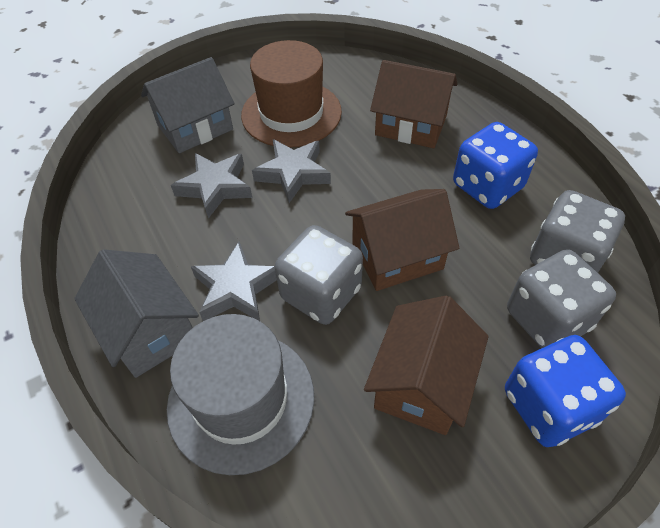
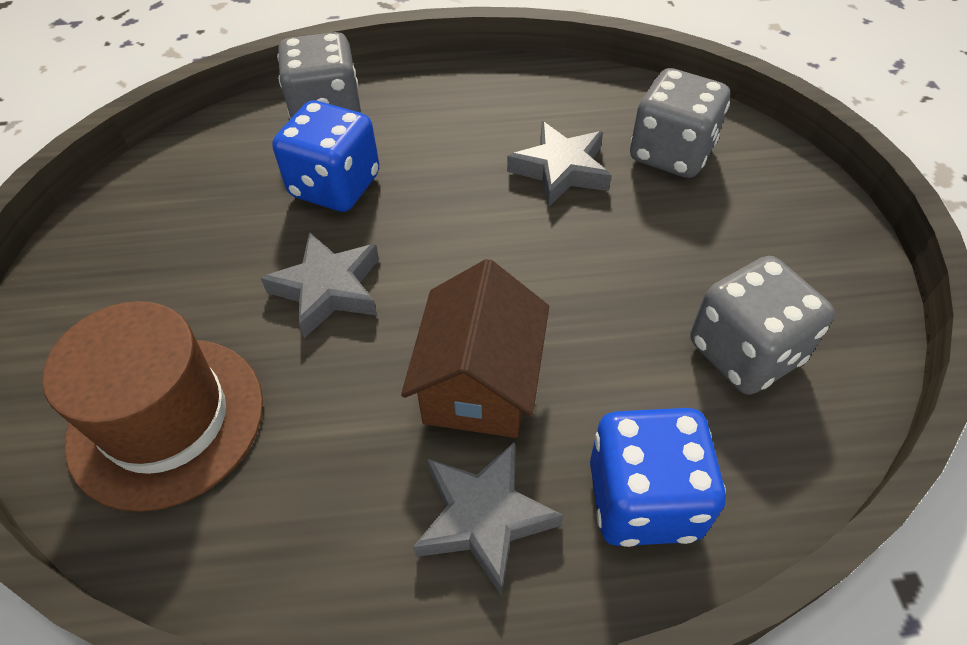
brown house: [345,189,459,291] [364,296,489,435] [370,60,458,148] = 3 -> [401,259,549,438] = 1
grey hat: [167,314,314,475] = 1 -> none = 0
grey house: [74,249,199,378] [141,57,234,153] = 2 -> none = 0

